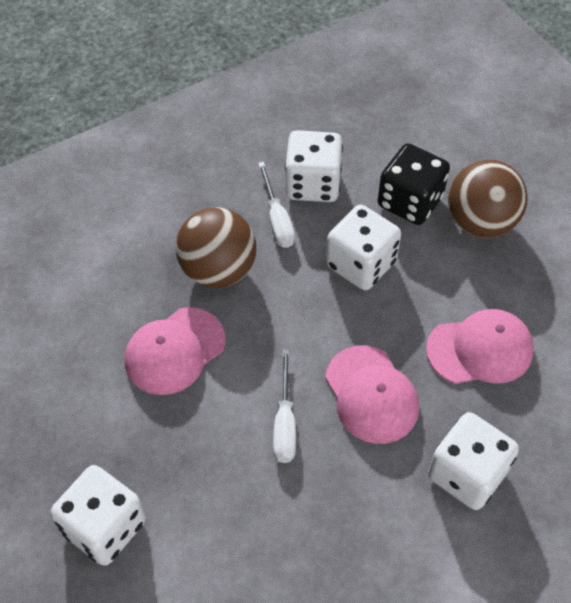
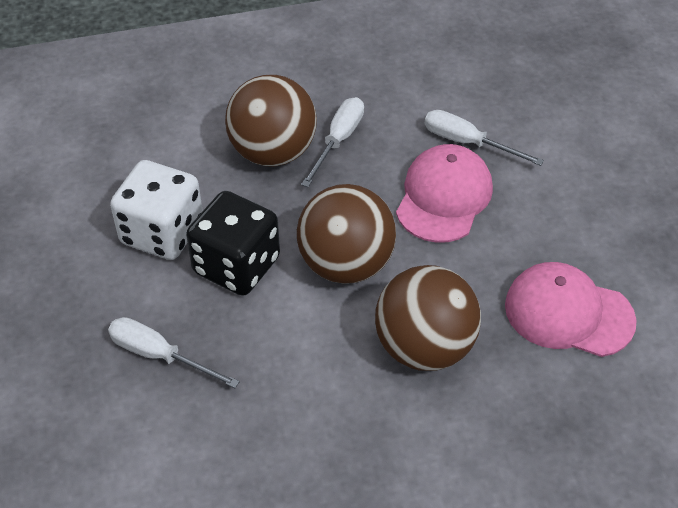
brown ball: [176,207,256,288] [448,160,528,238] = 2 -> [225,75,317,166] [297,184,396,284] [375,265,481,371] = 3
pink cap: [125,307,225,395] [325,345,419,444] [426,309,534,384] = 3 -> [396,144,493,243] [505,262,637,357] = 2
white dice: [50,465,146,566] [285,130,343,202] [326,205,401,290] [428,412,519,510] = 4 -> [110,160,203,260] = 1
white screwdriver: [258,162,295,248] [273,349,296,463] = 2 -> [108,317,240,388] [301,97,364,187] [425,110,544,166] = 3

